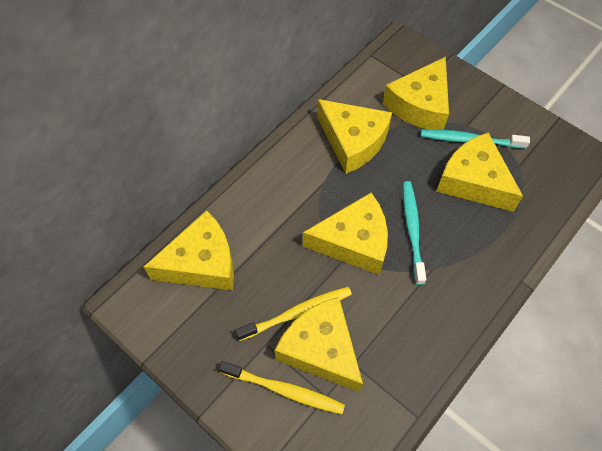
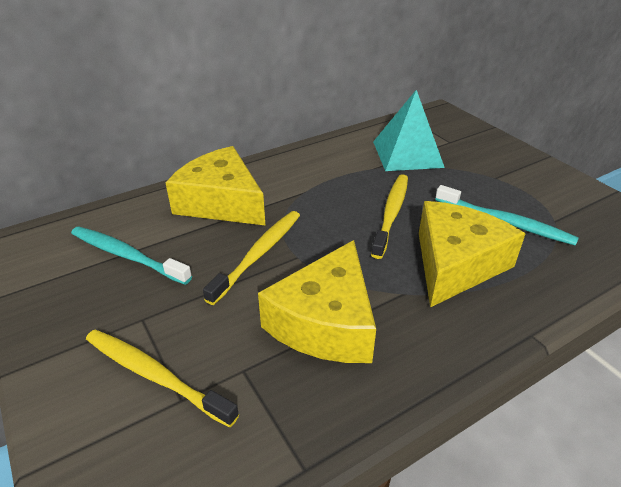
turquoise pyramid: none = 0 -> [373,90,445,171] = 1
yellow cheese: [144,210,234,291] [275,297,363,392] [303,192,388,275] [317,99,392,174] [383,57,449,130] [436,132,523,212] = 6 -> [165,146,266,226] [258,240,376,363] [419,201,526,307] = 3
yellow toothbrush: [219,361,345,414] [235,287,352,341] = 2 -> [86,329,239,427] [203,211,300,305] [371,174,408,259] = 3

